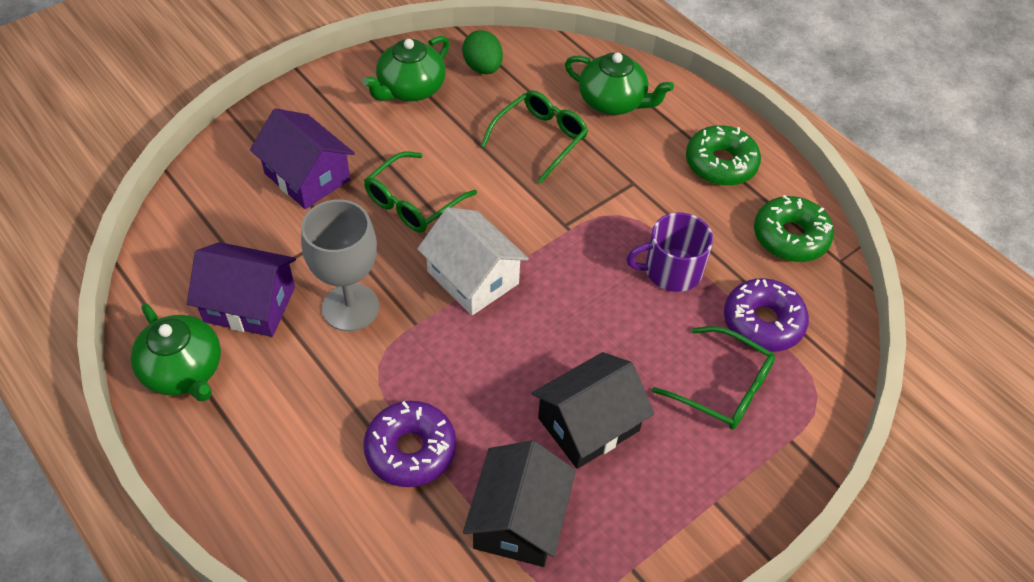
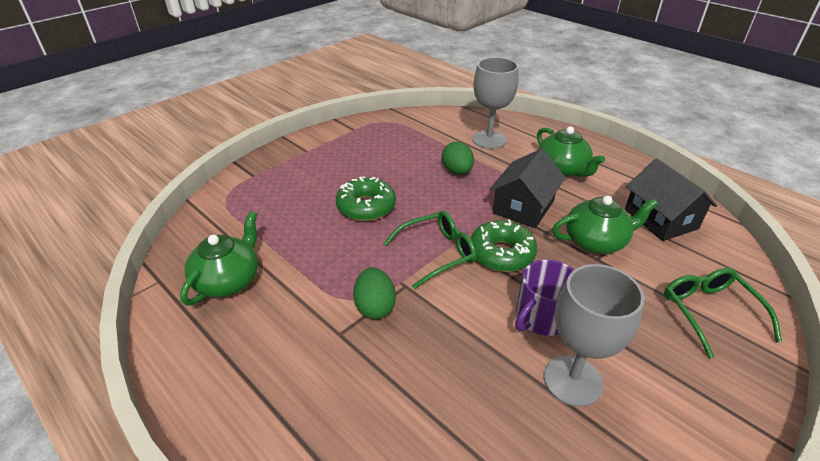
green egg: [462,30,503,74] = 1 -> [353,267,396,319] [442,142,474,175] = 2
green glasses: [364,152,477,232] [481,90,588,183] [652,326,775,430] = 3 -> [384,211,477,289] [664,268,782,359] = 2
grey goblet: [301,199,379,331] = 1 -> [472,57,518,149] [544,264,644,407] = 2
purple donut: [363,401,456,487] [724,278,809,352] = 2 -> none = 0
purple house: [187,242,296,337] [250,108,355,209] = 2 -> none = 0
white house: [417,207,529,315] = 1 -> none = 0

